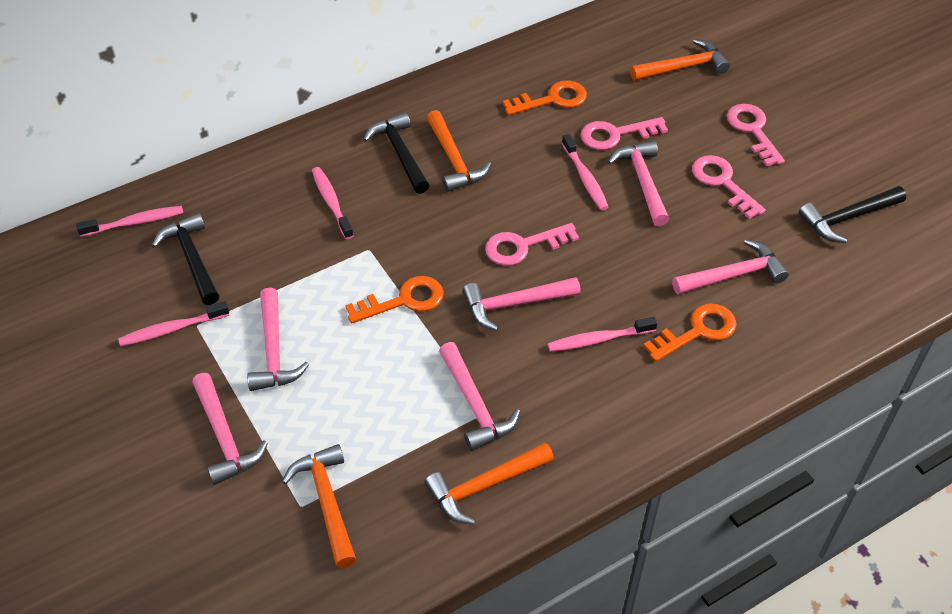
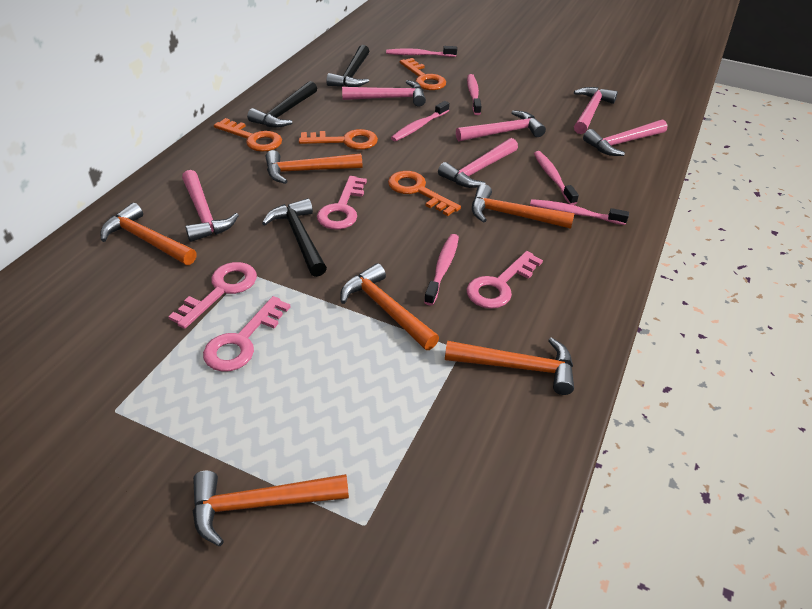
orange hammer: [282,444,356,568] [424,443,554,525] [427,110,491,192] [630,39,730,81] = 4 -> [100,203,197,265] [193,471,349,546] [266,150,362,184] [340,263,439,350] [445,337,574,395] [472,184,575,229] = 6
orange key: [345,276,444,324] [503,80,587,115] [643,303,736,362] = 3 -> [214,118,282,152] [299,129,378,150] [388,171,461,216] [400,58,446,90] = 4
pink toothbrush: [76,206,183,237] [118,301,229,346] [312,167,354,239] [548,317,658,352] [562,134,608,210] = 5 -> [386,46,457,57] [391,101,449,141] [424,234,459,306] [467,74,481,115] [530,199,629,225] [534,151,579,205] = 6

